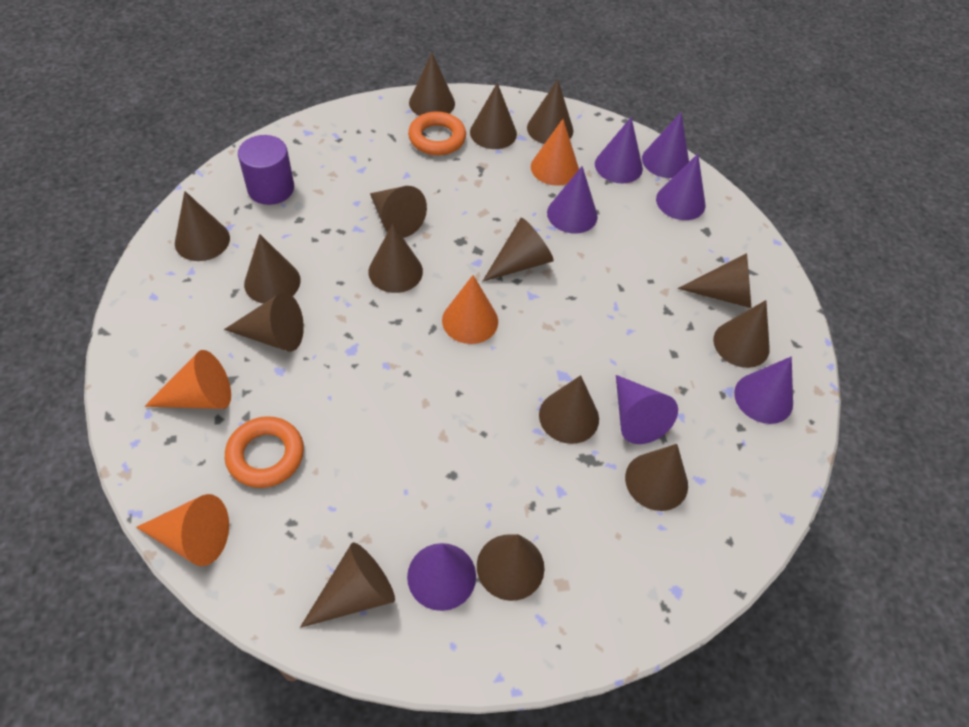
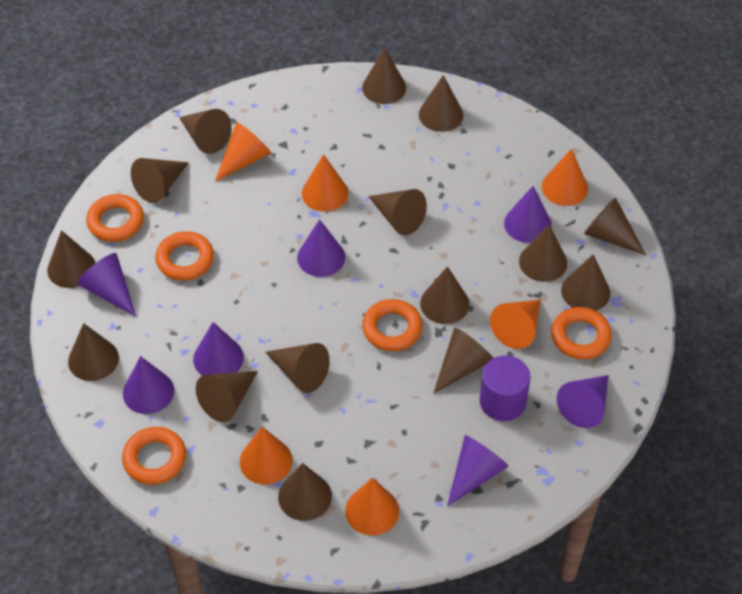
orange cone: [136,494,229,566] [144,350,231,409] [442,275,498,344] [531,119,579,186] = 4 -> [215,122,271,182] [239,427,293,485] [302,154,348,212] [345,478,399,536] [490,299,541,349] [542,149,588,206] = 6
orange ring: [225,416,304,488] [408,111,466,155] = 2 -> [86,194,144,242] [122,427,186,485] [155,231,214,281] [362,299,423,351] [551,307,612,359] = 5

